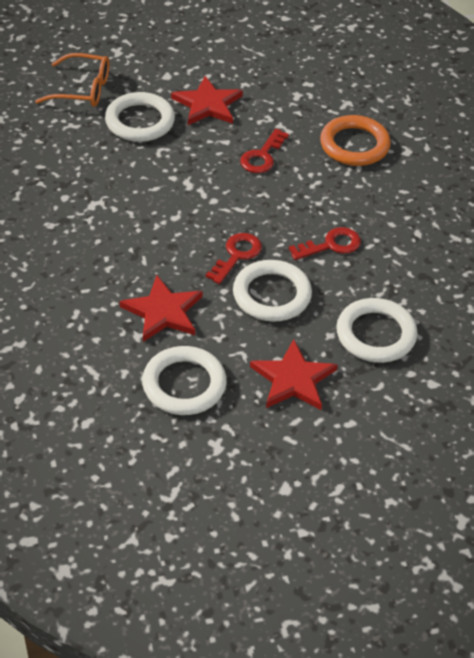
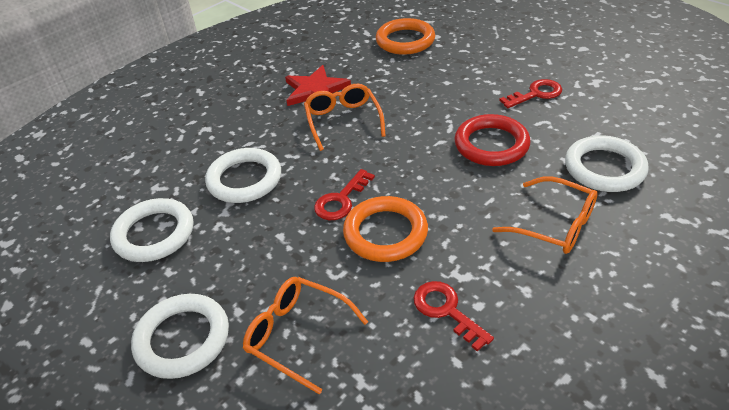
orange glasses: [35,53,110,107] = 1 -> [243,277,368,395] [304,84,386,151] [492,176,598,254] = 3
orange ring: [320,115,391,166] = 1 -> [343,196,428,262] [376,18,435,55] = 2
red ring: none = 0 -> [454,114,530,166] = 1
red star: [119,275,203,342] [171,76,243,125] [250,339,338,410] = 3 -> [285,65,351,106] = 1

